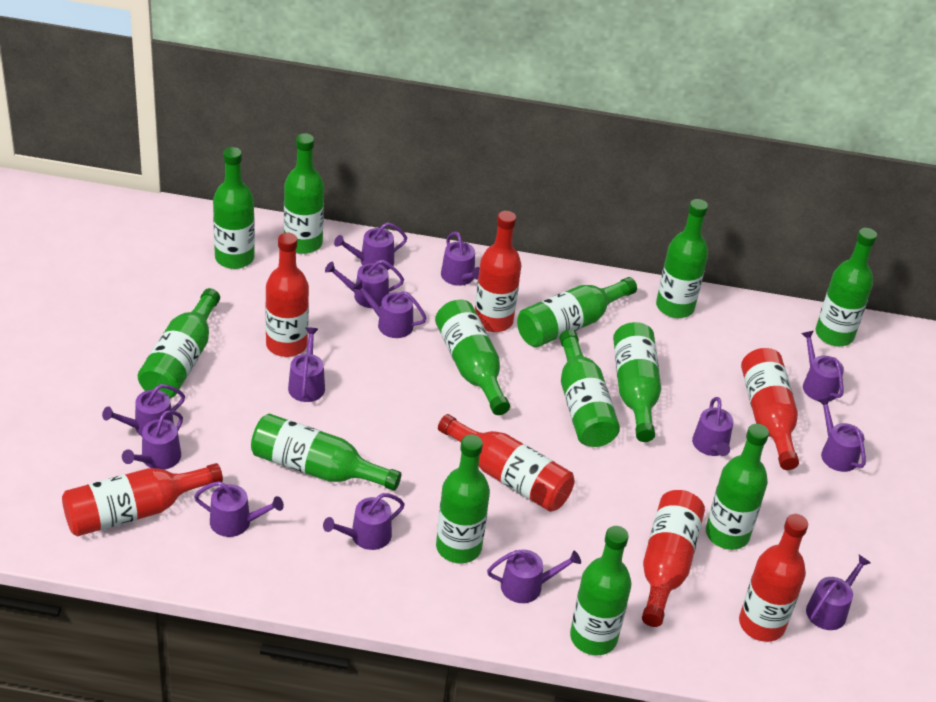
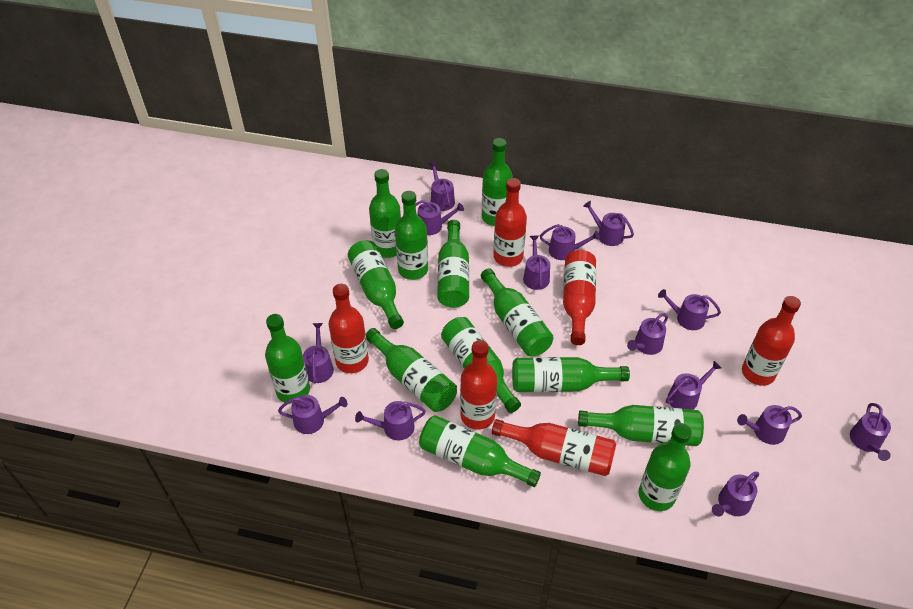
red bottle: [62,463,223,536] [265,233,309,357] [438,414,574,512] [475,211,521,332] [642,490,705,627] [739,514,808,642] [741,348,799,470] = 7 -> [328,284,369,373] [460,340,497,429] [492,419,616,476] [493,178,527,267] [563,250,596,345] [742,296,801,386] = 6

